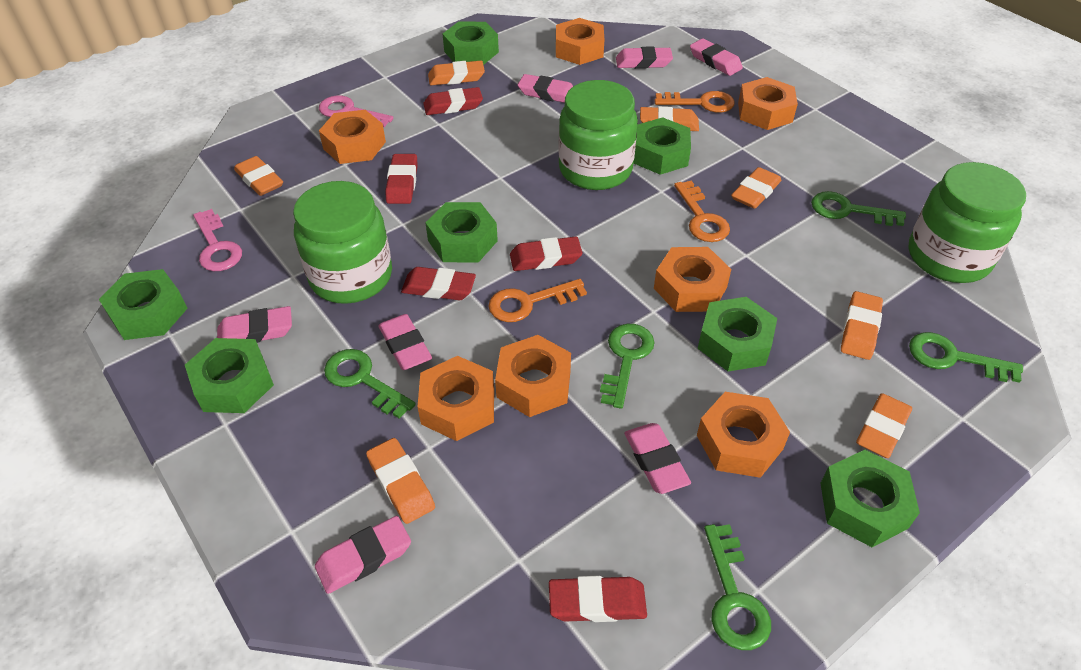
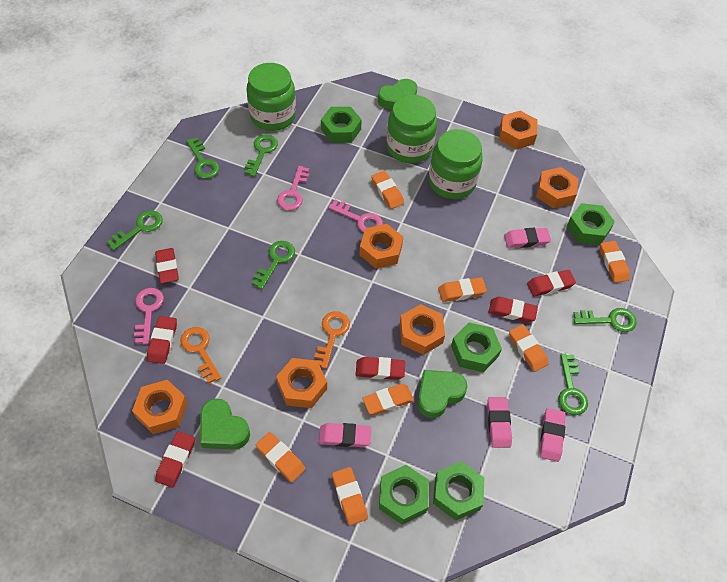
green heart: none = 0 -> [200,398,250,450] [378,79,417,110] [418,370,468,418] = 3
green key: [324,349,416,419] [600,324,654,409] [704,524,771,650] [811,191,906,226] [909,332,1023,383] = 5 -> [107,210,163,251] [186,137,219,179] [244,134,278,177] [252,241,295,289] [558,354,588,415] [573,308,637,332] = 6
green nut: [99,269,188,340] [185,338,274,413] [425,202,498,262] [443,21,499,65] [633,117,691,175] [698,297,777,372] [820,450,920,547] = 7 -> [321,107,362,143] [379,465,429,525] [433,461,485,521] [451,323,502,372] [567,203,615,245] = 5
orange key: [489,279,587,322] [654,91,735,113] [674,180,730,242] = 3 -> [180,327,221,384] [314,311,350,369] = 2
orange nut: [319,110,386,164] [418,356,494,441] [495,335,571,417] [556,18,605,65] [654,247,731,312] [697,392,790,478] [738,77,798,130] = 7 -> [132,380,188,434] [276,358,327,408] [359,224,403,268] [400,304,445,355] [499,111,537,150] [536,167,578,209] = 6
pink eraser: [217,306,292,343] [315,516,411,594] [378,314,432,370] [518,74,573,103] [616,47,673,69] [625,423,691,494] [690,39,743,76] = 7 -> [319,423,371,447] [487,397,512,448] [504,228,551,248] [540,408,566,462] = 4
pink key: [193,209,242,271] [319,96,393,127] = 2 -> [134,288,164,344] [277,166,309,210] [328,200,383,233] = 3
red eraser: [385,154,417,204] [401,267,476,300] [423,87,483,115] [510,236,582,271] [549,576,647,622] = 5 -> [147,316,177,364] [155,248,179,284] [155,431,195,488] [355,357,405,380] [489,297,538,323] [527,270,576,297] = 6

